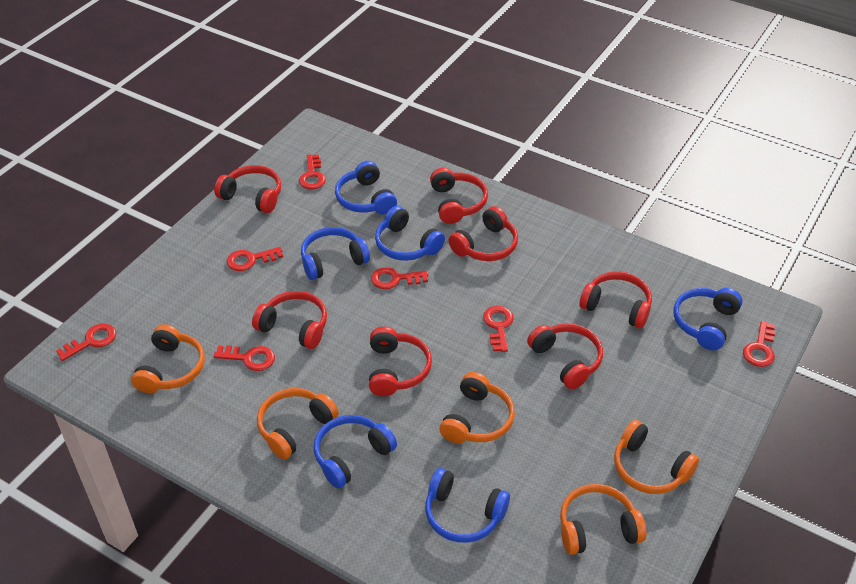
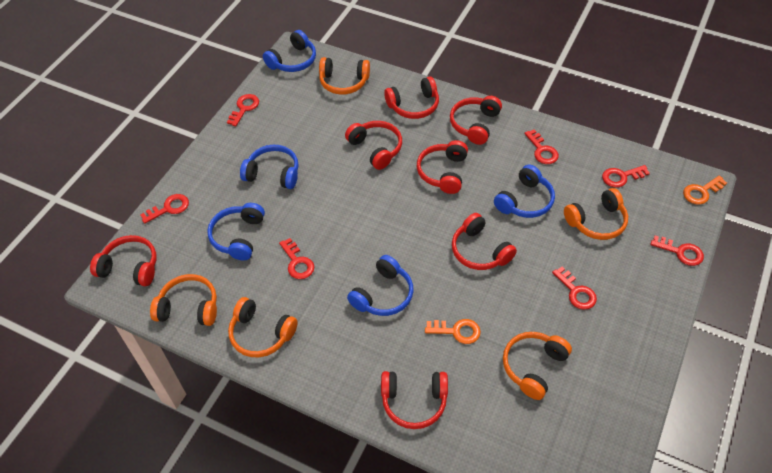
blue headphones: [301,227,370,280] [314,415,397,488] [335,161,397,215] [375,206,445,261] [425,468,510,543] [673,288,743,350] = 6 -> [207,203,265,260] [240,145,298,189] [263,30,316,72] [347,255,414,316] [494,165,555,218] = 5
orange key: none = 0 -> [425,319,481,344] [683,176,727,205] = 2

